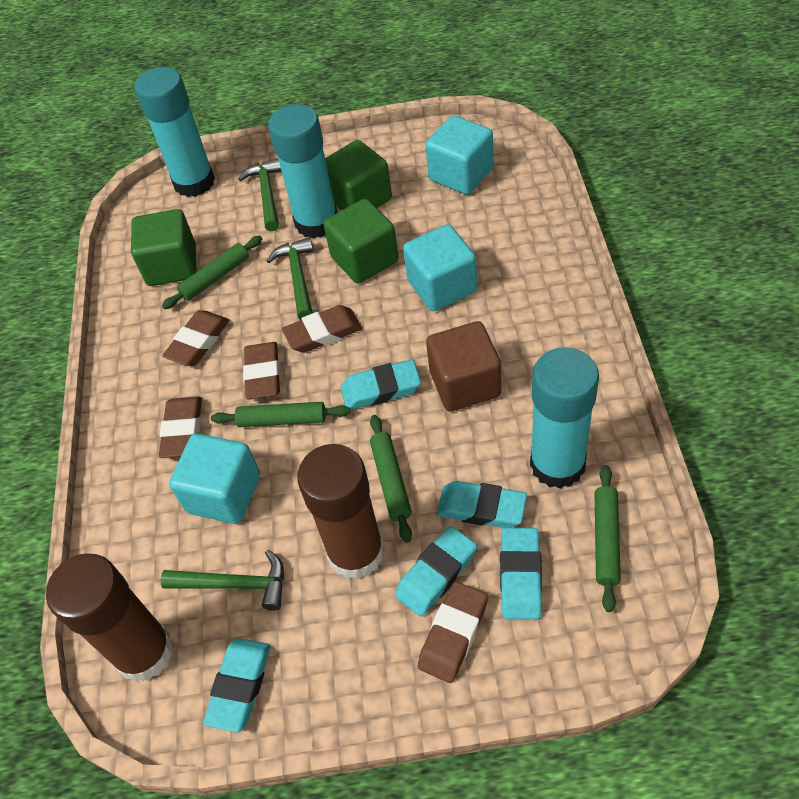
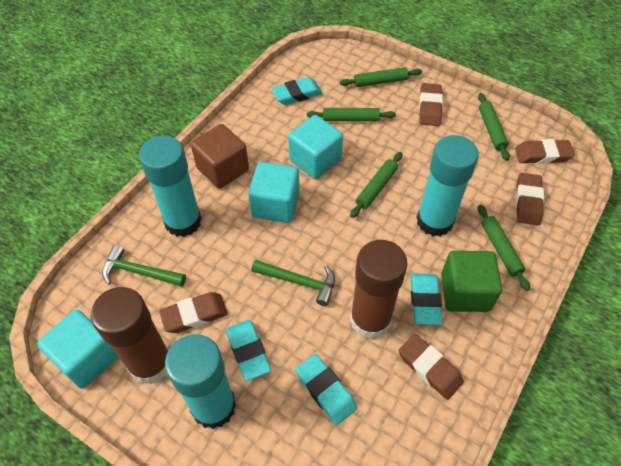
green cube: [131,209,197,286] [323,199,399,284] [325,140,392,210] = 3 -> [441,251,502,312] = 1
green hammer: [161,550,284,611] [238,158,282,231] [266,237,314,320] = 3 -> [102,245,186,287] [251,259,335,306] = 2
green rolling pin: [162,236,262,309] [211,402,350,427] [370,415,412,543] [594,465,621,612] = 4 -> [307,108,396,121] [340,67,422,87] [350,152,403,218] [478,93,510,161] [478,204,530,291] = 5
turquoise eraser: [203,638,271,732] [341,360,421,410] [395,526,477,617] [437,481,527,528] [500,528,542,620] = 5 -> [226,320,271,381] [271,77,323,105] [295,354,357,425] [411,273,443,325] = 4

